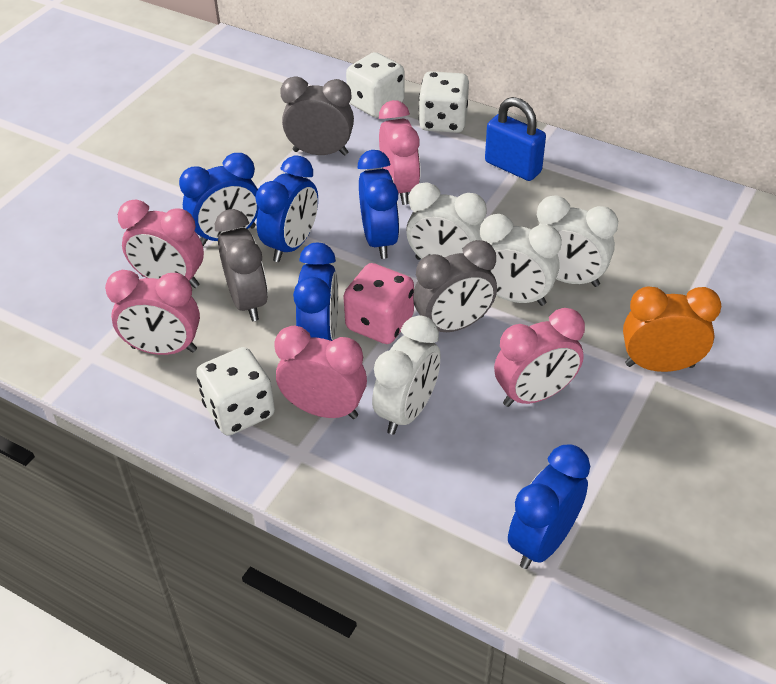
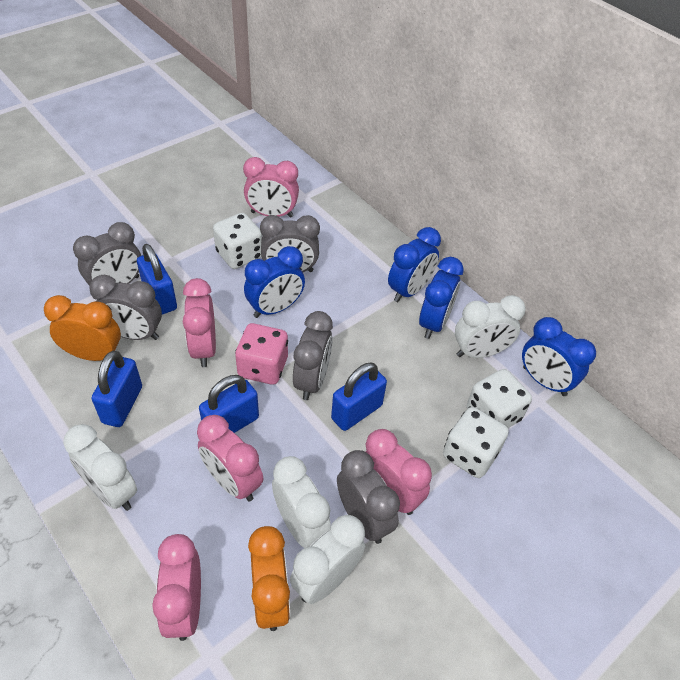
blue clock: [179,153,259,246] [255,155,318,262] [293,243,338,341] [357,150,400,259] [508,445,590,569] = 5 -> [244,246,305,318] [388,227,441,302] [419,257,464,339] [522,317,596,396] = 4
blue padlock: [485,97,546,181] = 1 -> [92,351,142,427] [137,244,177,315] [199,375,259,433] [331,363,387,431] = 4
grey clock: [215,209,268,321] [280,76,354,156] [413,240,497,332] = 3 -> [73,222,141,286] [89,275,162,340] [260,215,320,272] [293,311,333,400] [337,450,400,544] = 5
orange clock: [623,286,721,372] = 1 -> [44,295,121,361] [248,526,290,631] = 2

